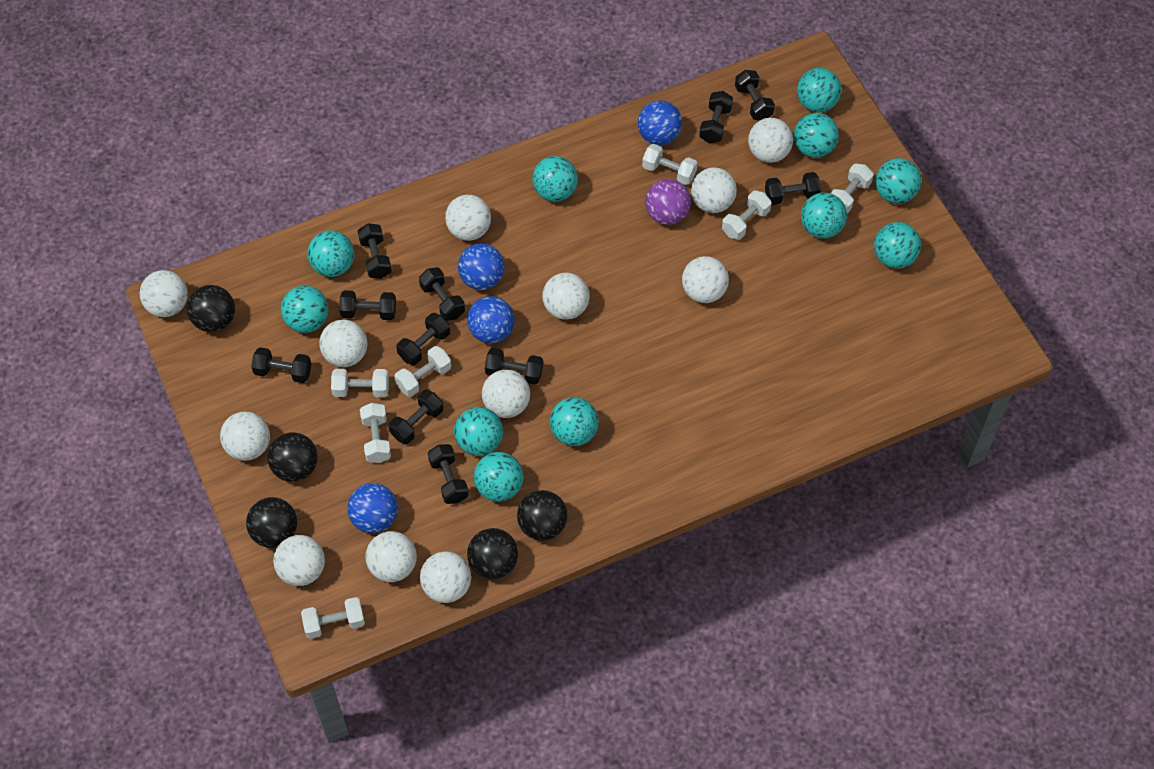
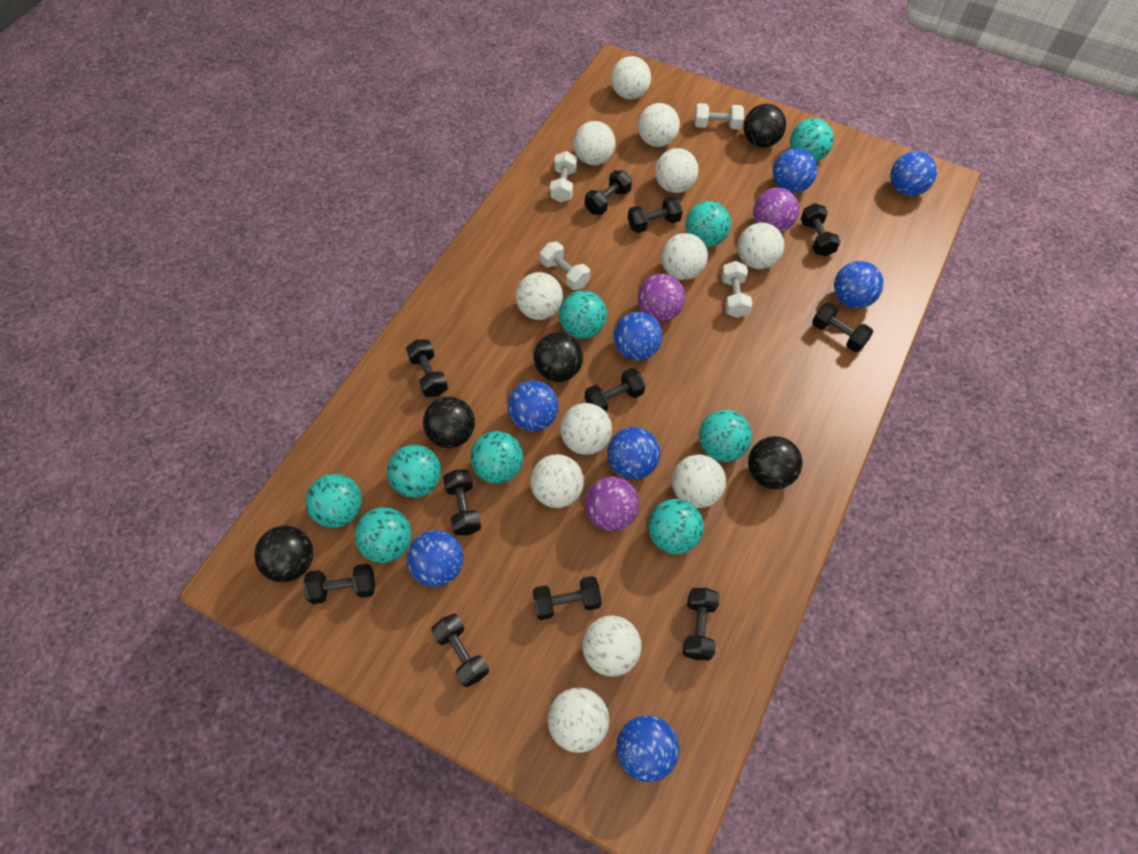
blue ball: [347,483,398,533] [458,243,505,290] [467,296,515,344] [638,100,682,145] = 4 -> [407,530,464,587] [508,381,559,432] [607,427,660,480] [614,312,662,361] [616,715,679,782] [773,148,817,193] [834,261,884,309] [890,151,937,196] = 8
purple ball: [645,179,691,225] = 1 -> [585,477,639,531] [638,274,685,322] [753,188,799,233] = 3
turquoise ball: [281,285,329,333] [308,230,354,277] [454,407,503,456] [474,452,523,502] [532,156,578,202] [550,397,599,446] [794,113,839,158] [797,68,841,112] [801,193,847,239] [874,222,921,268] [875,158,921,204] = 11 -> [306,474,362,528] [355,507,411,563] [387,445,441,498] [470,431,523,484] [559,290,607,339] [648,499,704,554] [685,201,731,247] [699,410,752,462] [790,118,834,162] = 9
white dumbbell: [301,597,365,639] [331,369,389,397] [360,403,391,463] [394,346,451,397] [642,144,698,185] [722,190,772,240] [831,164,874,214] = 7 -> [540,242,590,290] [550,151,577,202] [694,103,744,129] [721,261,752,318] = 4

